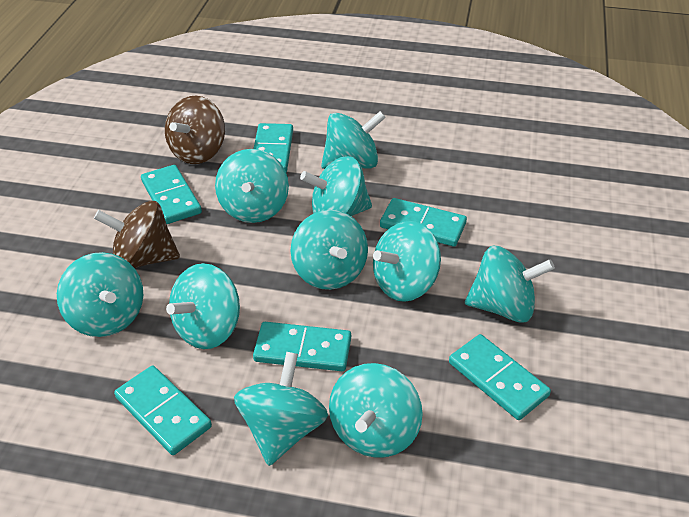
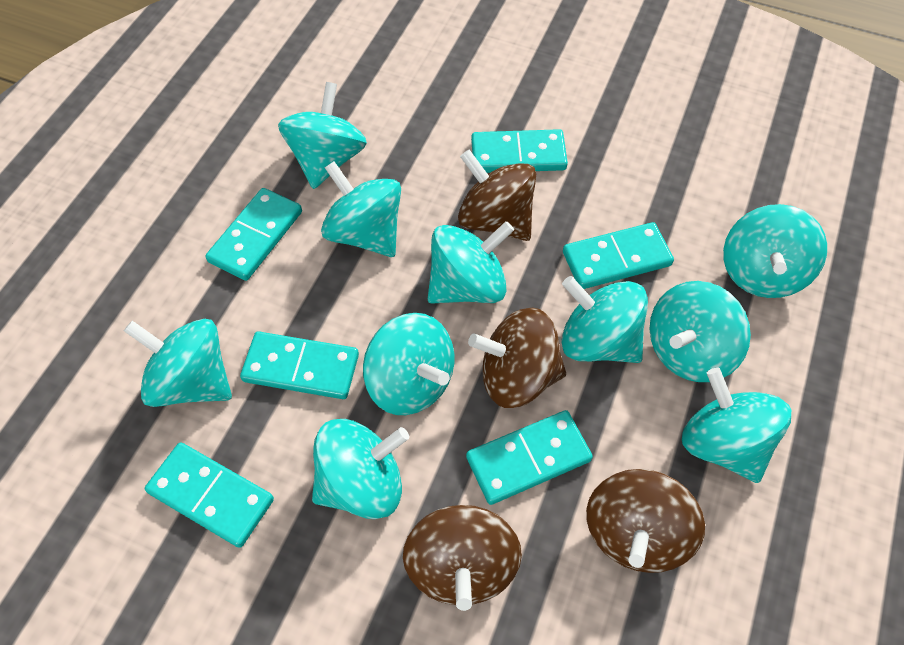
brown spinning top: [94,201,180,268] [165,96,225,164] = 2 -> [403,505,522,611] [458,149,536,241] [468,308,566,408] [586,469,705,573] = 4

